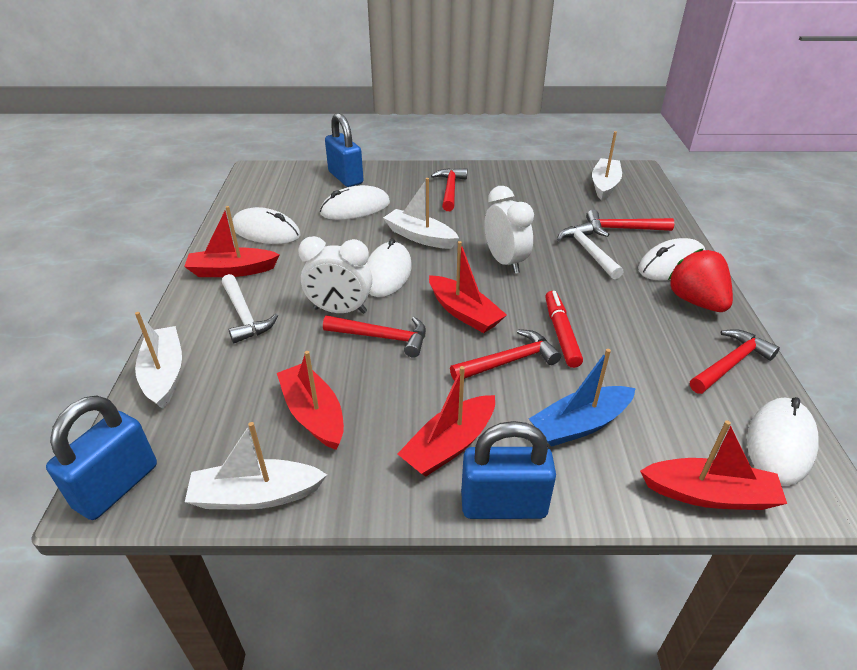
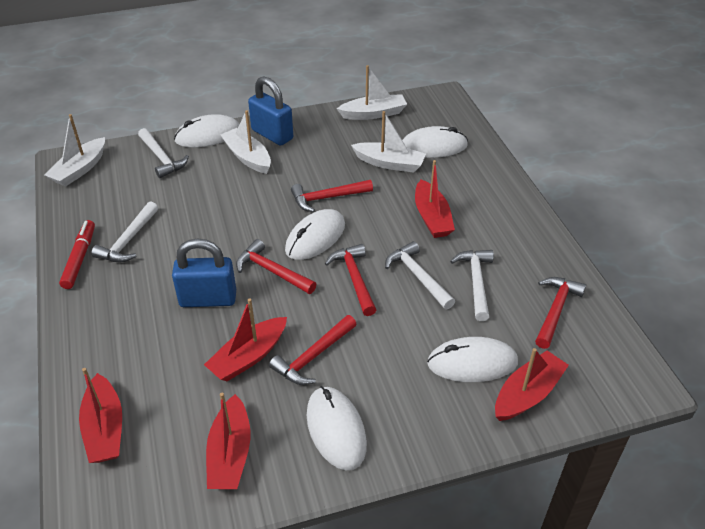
blue boat: [529,349,636,447] = 1 -> none = 0
blue padlock: [46,396,157,520] [325,113,363,187] [461,421,556,519] = 3 -> [172,239,236,307] [248,76,293,146] = 2
red strawberry: [668,249,733,312] = 1 -> none = 0
white clock: [298,236,372,314] [484,186,534,274] = 2 -> none = 0
white hammer: [222,274,278,343] [557,222,623,279] = 2 -> [91,201,158,262] [138,128,189,178] [385,241,455,309] [450,250,494,321] = 4

